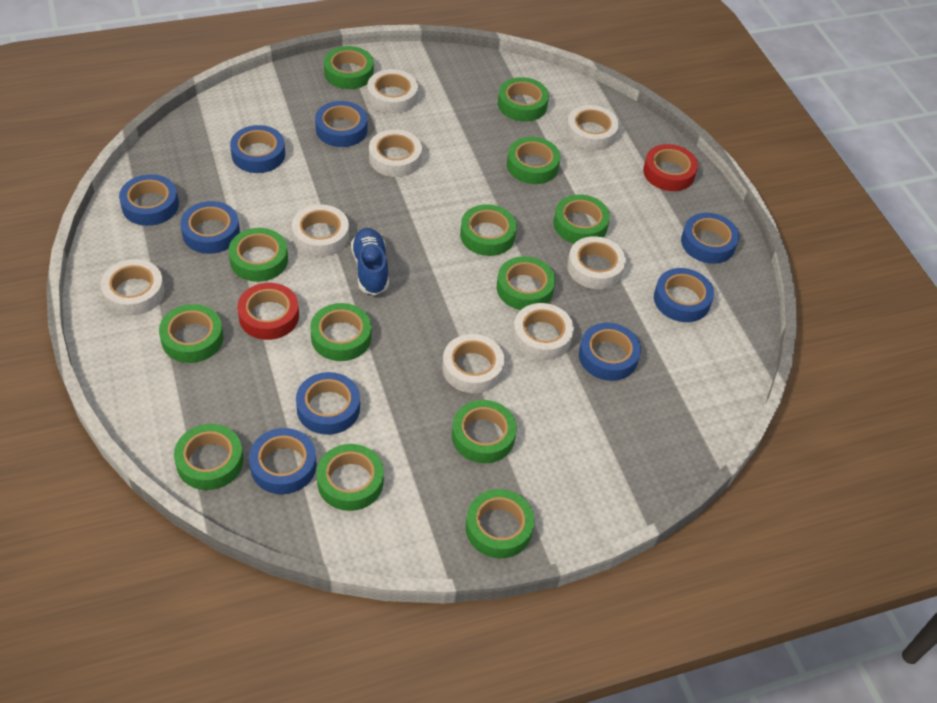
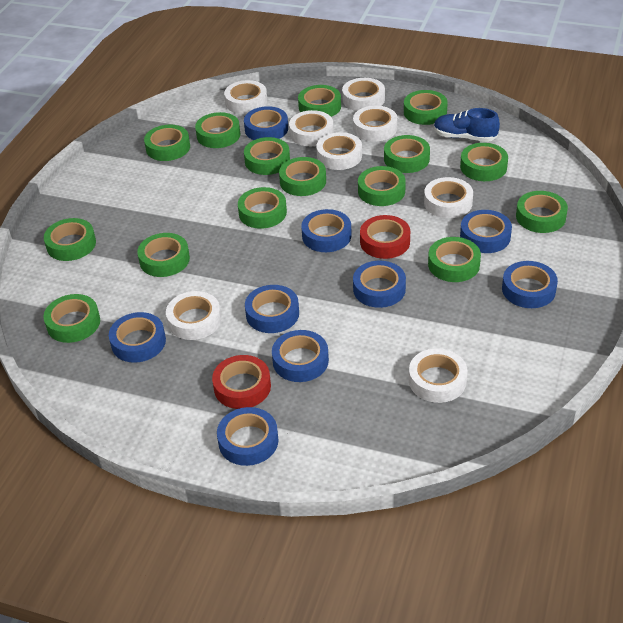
green tape: [159,304,224,363] [174,424,243,490] [229,228,288,282] [310,303,371,361] [317,444,384,511] [324,46,374,89] [452,400,517,463] [460,204,517,256] [466,489,535,558] [497,256,555,310] [498,77,549,122] [507,137,561,184] [553,194,610,244] = 13 -> [43,294,100,343] [44,218,96,261] [137,233,190,277] [144,124,190,161] [195,112,240,148] [238,187,287,229] [244,137,290,175] [279,157,326,196] [298,85,341,117] [358,166,406,206] [384,135,430,173] [404,90,448,125] [428,237,481,282] [460,143,508,181] [516,191,568,233] = 15

